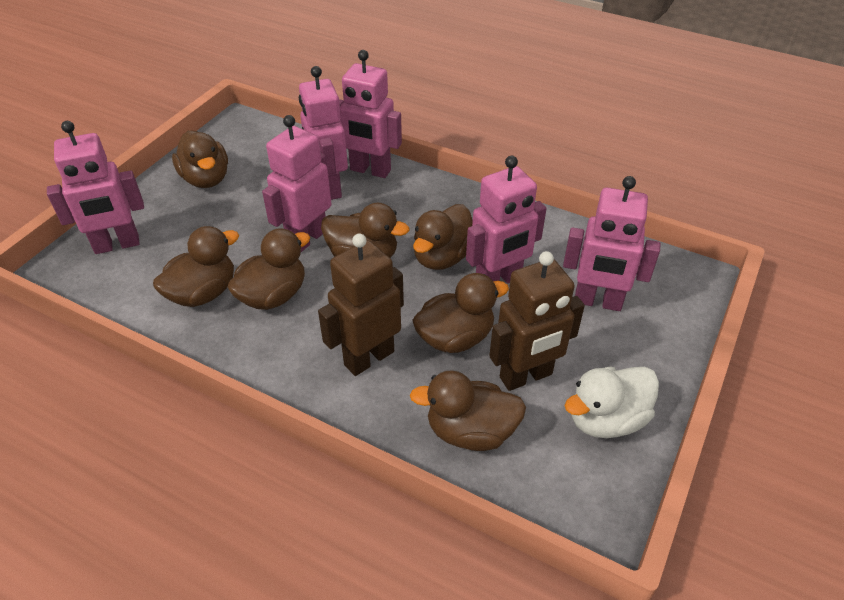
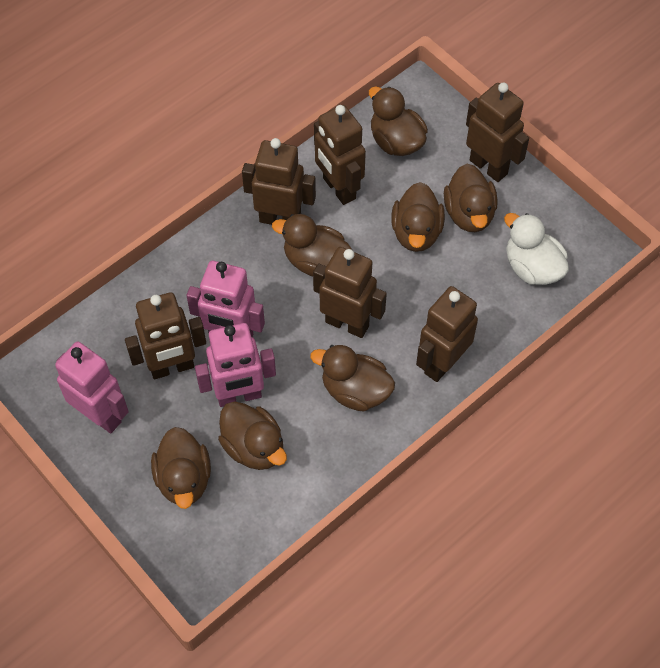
brown robot: [318,234,404,376] [489,251,585,391] = 2 -> [125,292,206,379] [242,138,316,225] [313,247,387,338] [314,105,366,205] [416,286,478,382] [466,83,529,182] = 6
pink robot: [47,121,144,254] [262,115,332,252] [299,66,348,200] [339,50,402,178] [466,156,547,284] [563,176,660,311] = 6 -> [55,342,129,433] [186,261,265,337] [195,323,276,407] = 3

